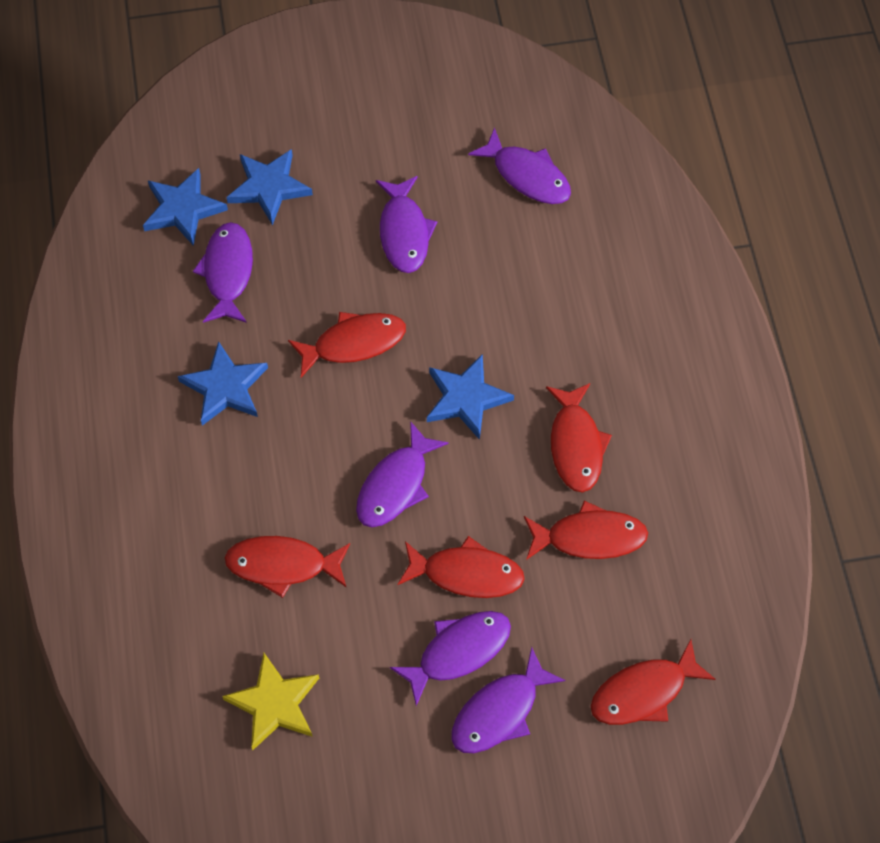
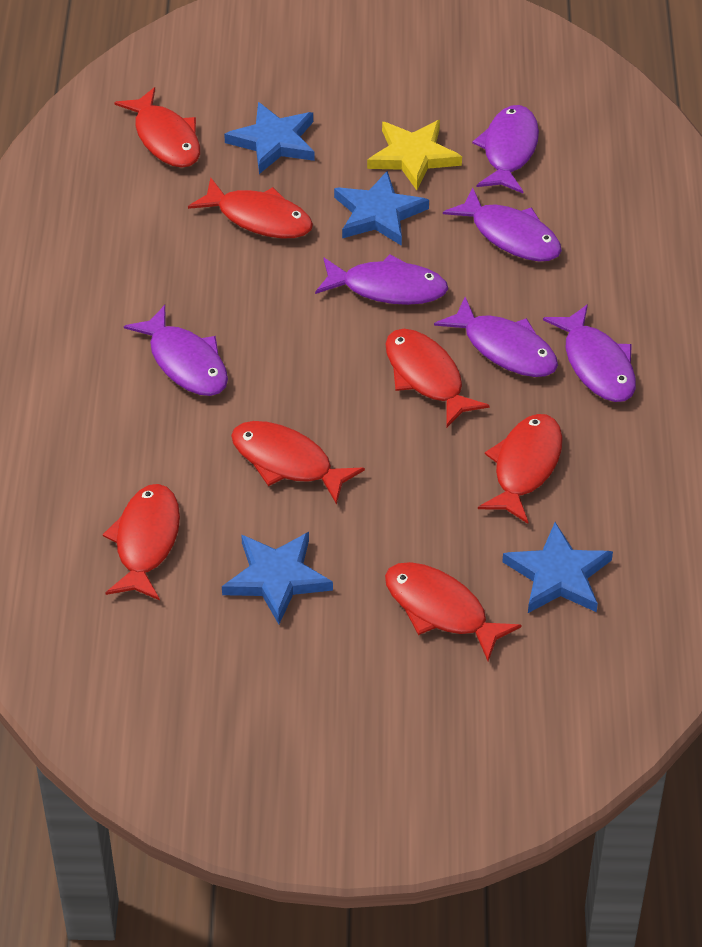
red fish: [224,536,350,598] [288,312,406,378] [398,536,525,598] [524,501,648,560] [546,383,612,493] [590,639,716,725] = 6 -> [103,484,180,600] [114,87,200,168] [188,178,313,238] [231,421,365,505] [385,329,490,427] [385,562,521,661] [478,414,563,524] = 7

